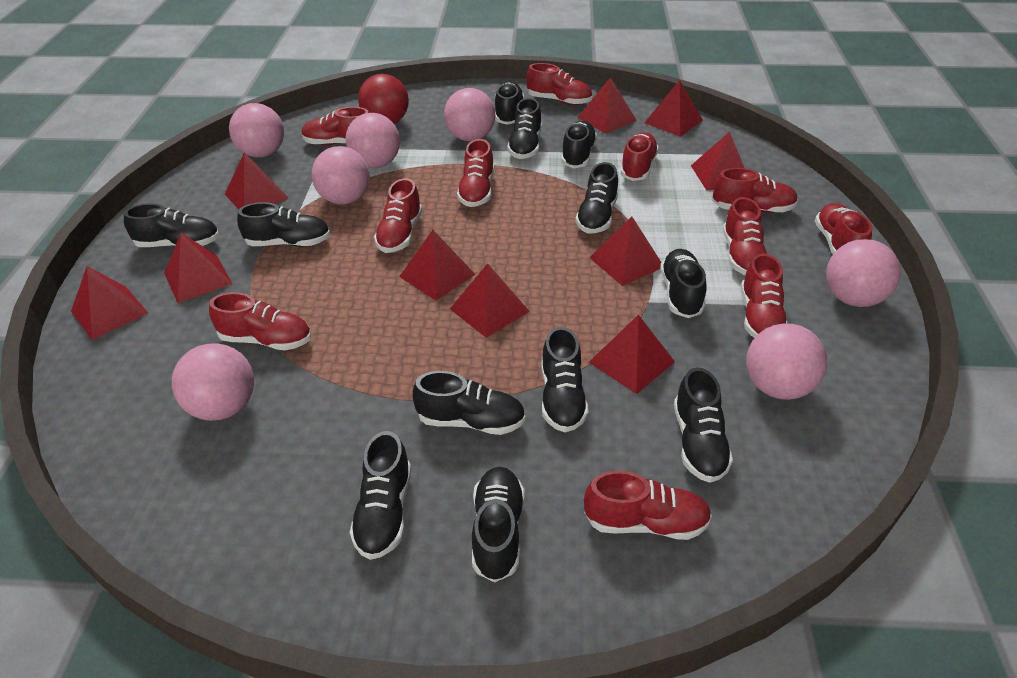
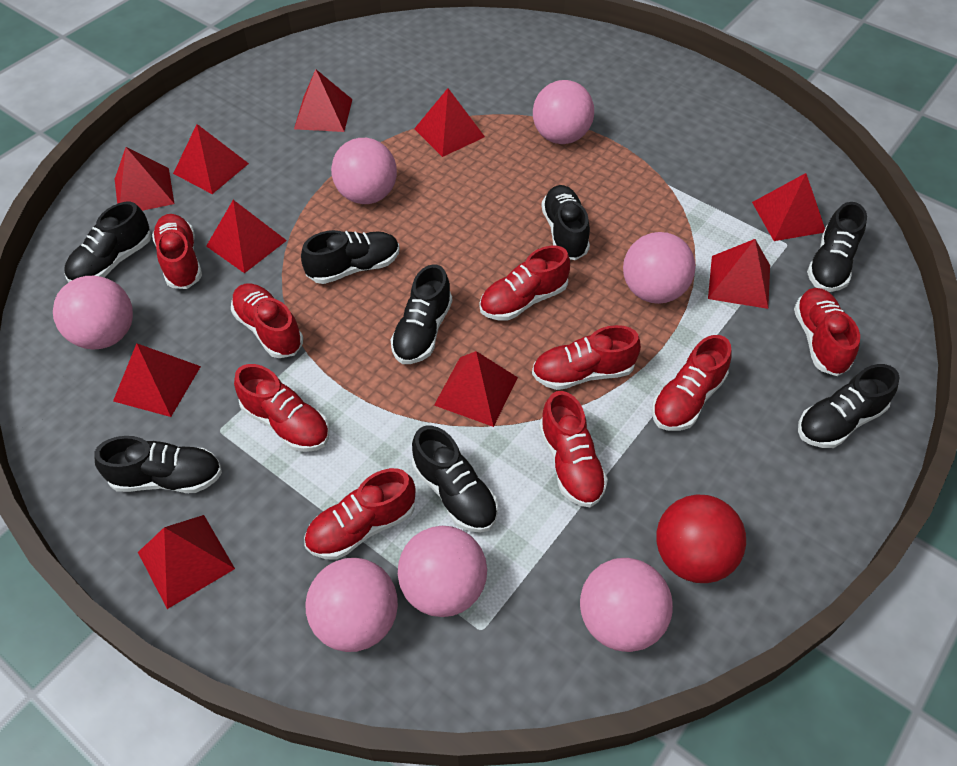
black shoe: [124,203,219,247] [237,202,330,247] [350,431,411,560] [413,371,526,435] [472,467,524,582] [495,82,524,125] [507,98,542,159] [542,327,589,432] [561,121,597,168] [575,162,618,234] [660,249,707,318] [674,367,733,483] = 12 -> [64,202,151,283] [94,436,222,493] [301,230,400,284] [390,264,452,364] [412,426,498,533] [541,185,590,260] [798,364,900,448] [807,202,867,292] = 8
red shoe: [209,292,311,350] [301,107,369,145] [374,178,422,253] [457,139,494,207] [526,63,592,105] [584,471,712,540] [620,132,659,181] [712,168,798,213] [723,197,767,275] [741,253,788,338] [815,203,872,254] = 11 -> [152,214,202,289] [231,283,303,358] [234,364,330,452] [304,468,415,560] [480,246,570,321] [532,325,641,390] [539,391,608,507] [652,335,732,431] [794,288,860,376] = 9

